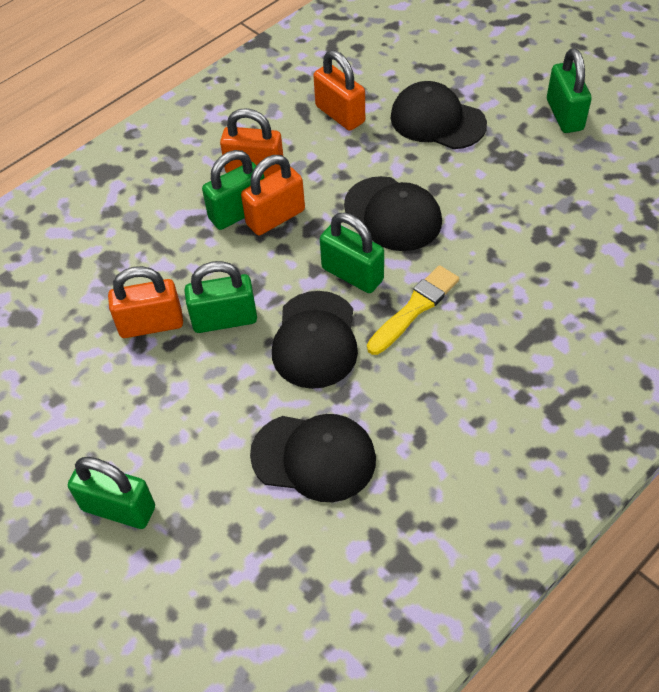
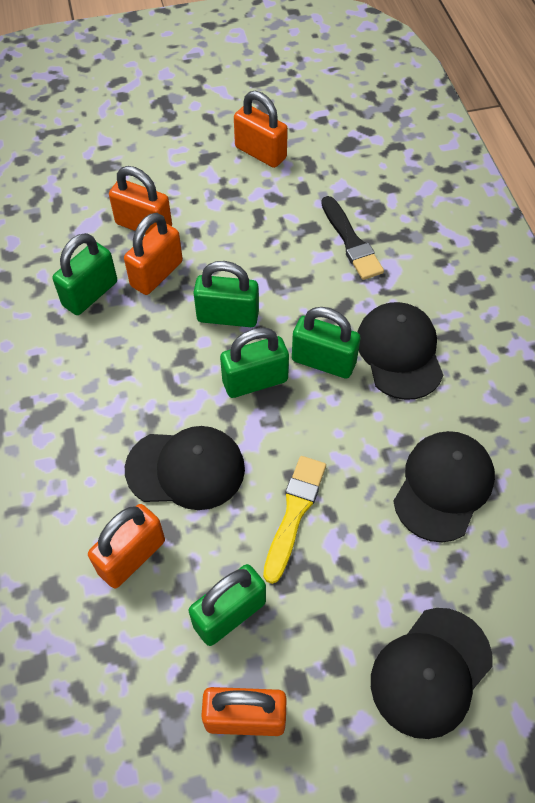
black brush: none = 0 -> [321,196,384,280] = 1
orange padlock: [108,266,183,338] [220,108,283,178] [241,155,305,235] [313,50,365,131] = 4 -> [88,504,165,588] [109,166,172,235] [124,213,183,295] [201,687,287,736] [234,91,288,168] = 5

